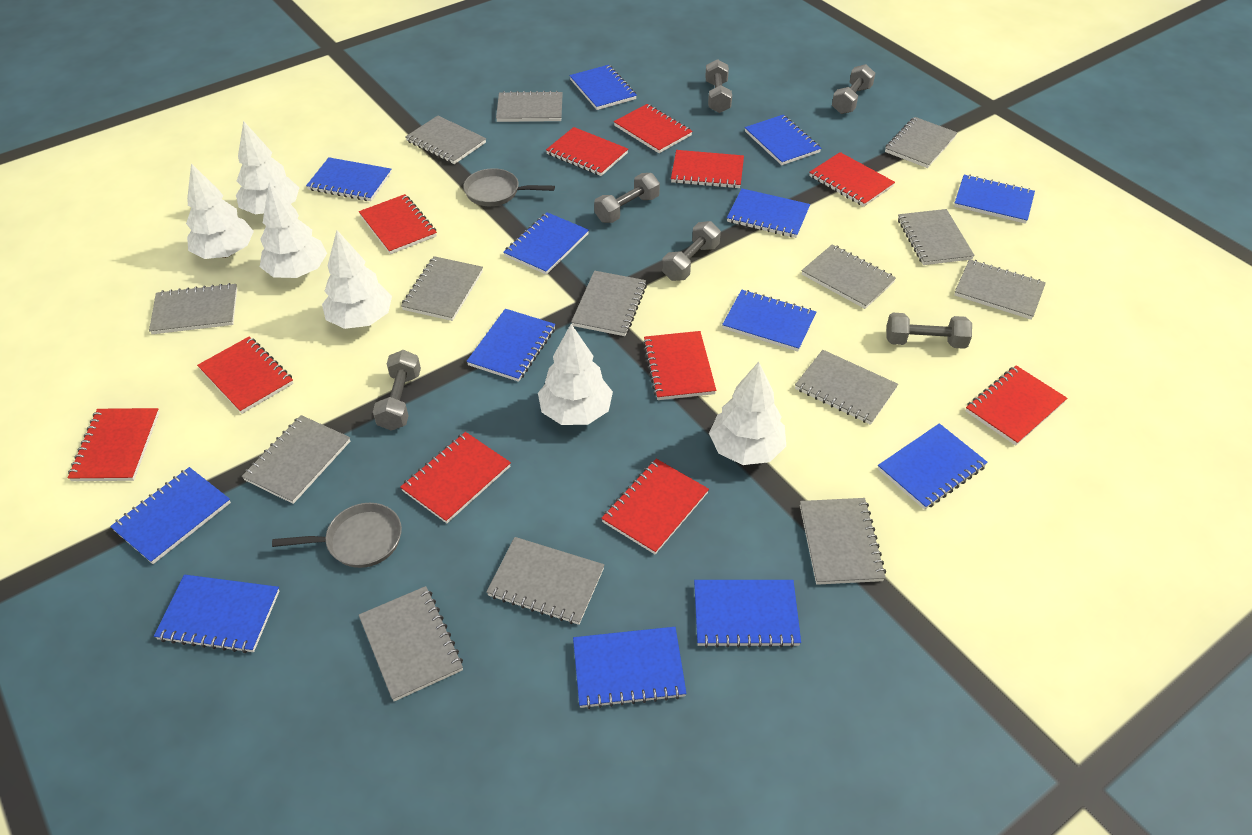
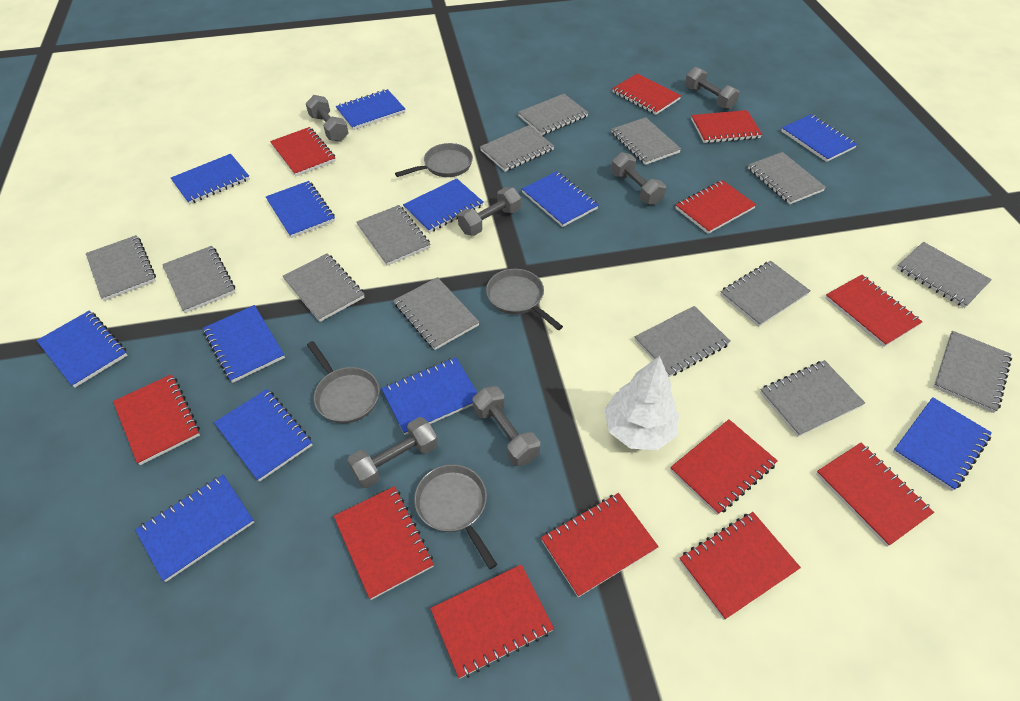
blue notebook: [110,467,231,564] [154,575,279,653] [306,157,392,201] [467,309,555,382] [503,212,589,275] [569,65,637,110] [573,627,687,709] [694,580,801,648] [722,290,816,351] [727,188,810,238] [745,115,821,165] [878,423,988,510] [954,175,1035,224] = 13 -> [36,311,128,388] [135,474,254,582] [171,154,250,204] [203,305,285,383] [214,389,312,482] [266,181,335,238] [336,89,405,130] [381,358,478,435] [403,179,484,233] [522,171,599,227] [781,114,857,162] [893,397,992,491] = 12
grey pan: [272,503,402,568] [463,168,555,206] = 2 -> [307,341,380,424] [395,143,473,177] [414,464,497,569] [486,269,563,330] = 4
red notebook: [68,408,159,481] [197,337,294,414] [359,194,437,254] [400,432,511,523] [546,127,628,176] [601,459,709,554] [614,104,693,153] [643,331,716,400] [671,150,744,188] [809,152,895,207] [966,365,1067,445] = 11 -> [113,374,200,465] [270,127,336,176] [334,486,434,600] [430,564,554,679] [541,493,659,597] [612,73,681,115] [670,419,778,515] [675,180,756,234] [679,512,801,620] [691,110,762,143] [816,443,934,547] [825,275,922,347] = 12
white tree: [186,163,254,259] [236,121,299,214] [260,182,327,278] [322,230,392,329] [538,324,613,425] [709,362,786,465] = 6 -> [604,356,679,450] = 1

